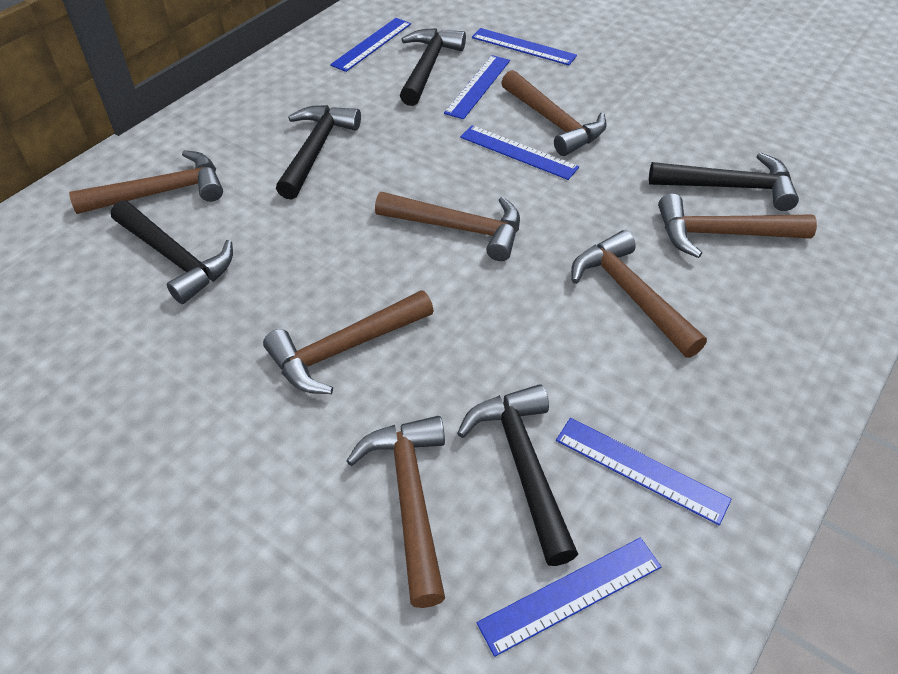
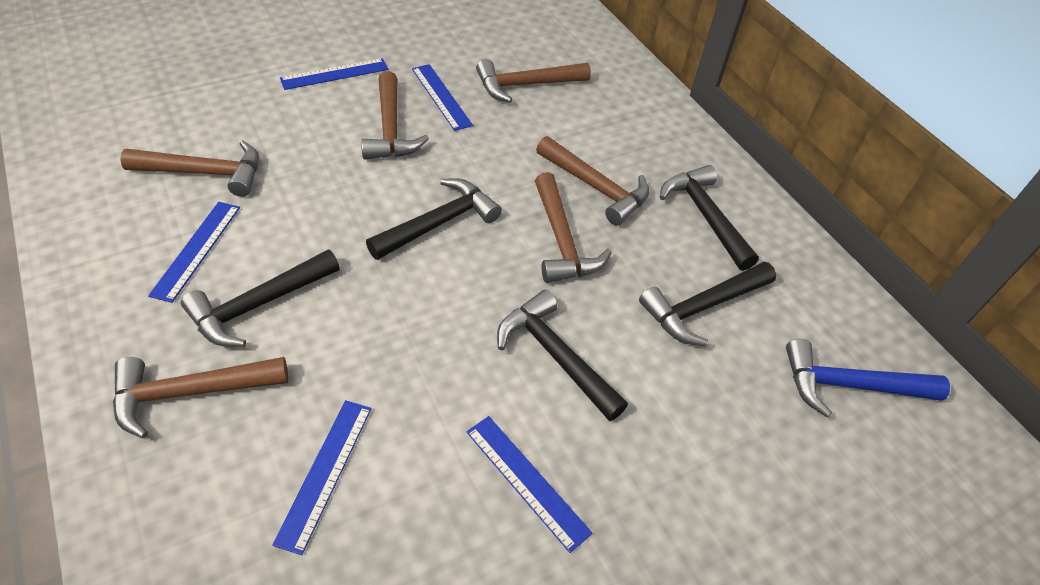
blue hammer: none = 0 -> [786,339,950,417] = 1
blue ruler: [330,18,411,72] [444,55,510,119] [460,125,579,180] [472,28,577,65] [477,538,661,657] [556,418,732,525] = 6 -> [148,202,240,303] [272,400,372,555] [280,58,389,90] [412,64,473,131] [467,416,593,553] = 5
brown hammer: [69,150,223,214] [263,290,434,394] [346,416,445,608] [375,192,520,261] [501,70,607,156] [571,230,707,358] [658,194,817,258] = 7 -> [113,357,288,438] [120,140,259,197] [361,71,429,160] [476,59,591,103] [535,172,612,283] [536,136,649,226] = 6

